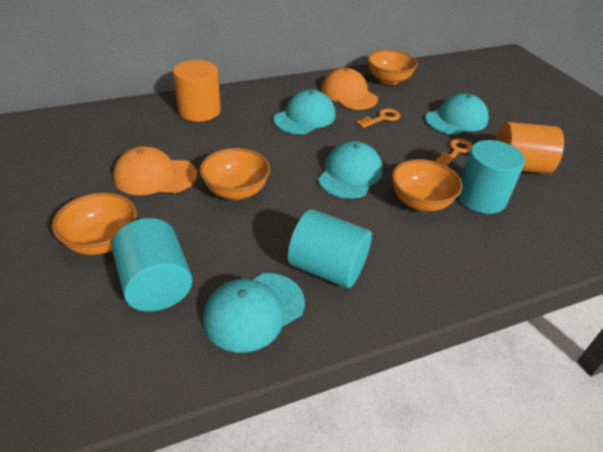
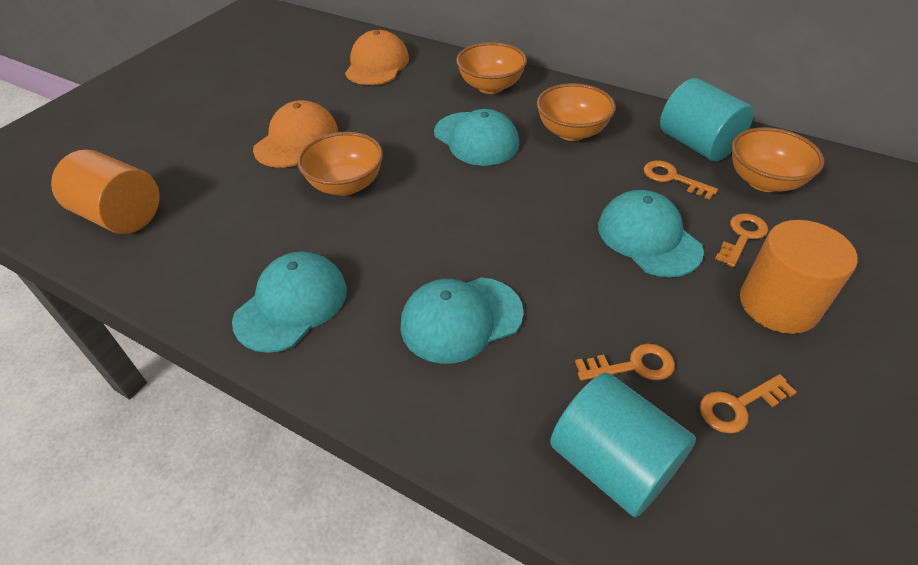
orange key: [356,109,400,128] [436,139,473,166] = 2 -> [575,343,675,381] [643,160,718,200] [700,374,797,434] [715,213,768,267] = 4
turquoise cylinder: [112,218,192,311] [288,209,372,288] [458,140,525,214] = 3 -> [550,372,696,517] [660,78,754,161] = 2

